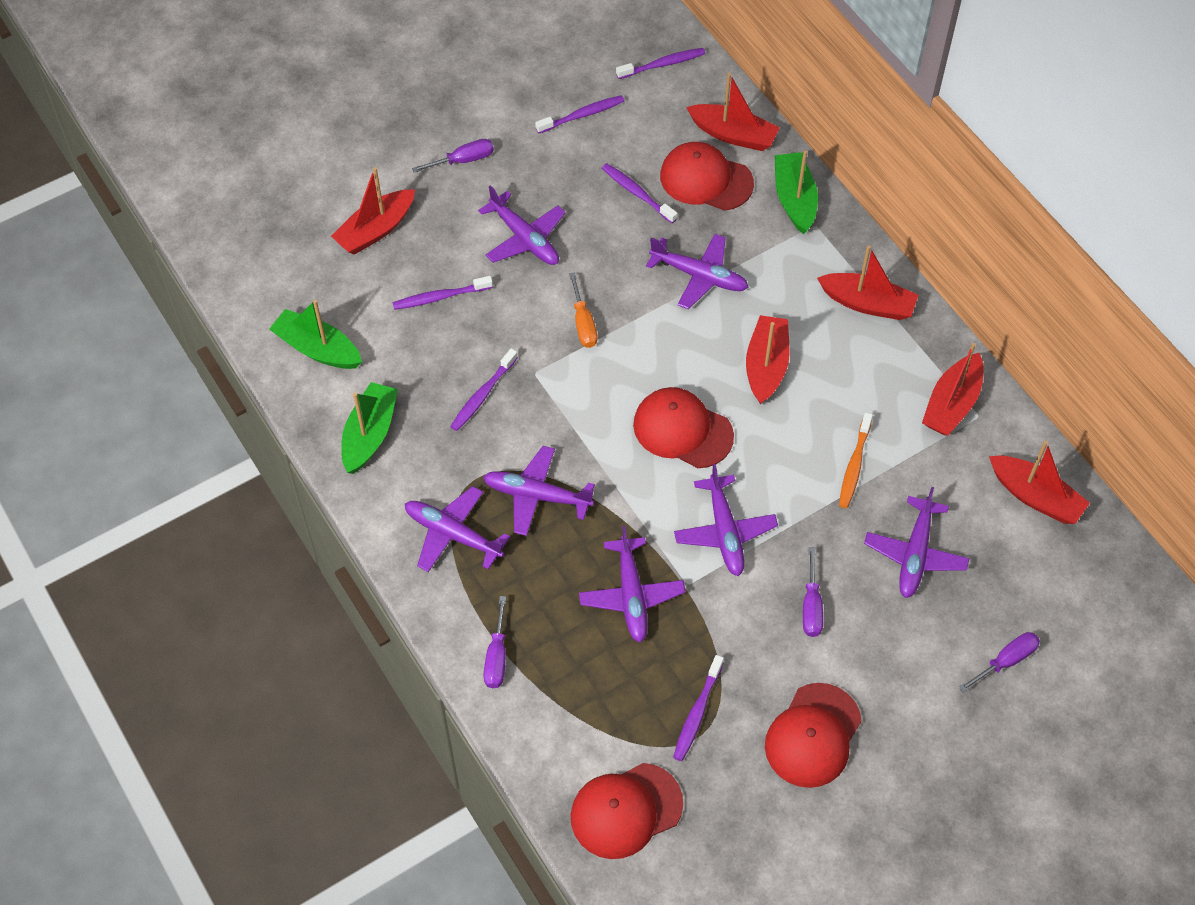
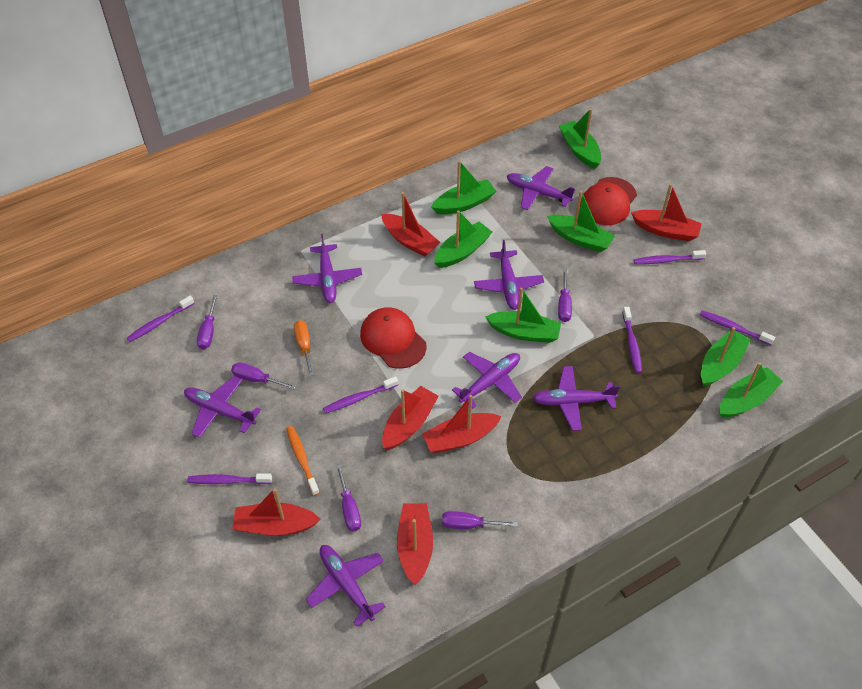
green boat: [269,300,362,369] [341,382,398,474] [775,150,818,234] = 3 -> [431,161,496,214] [434,210,492,268] [485,288,561,343] [547,191,615,252] [559,108,601,169] [701,327,751,387] [720,362,783,418] = 7
purple screwdriver: [412,139,494,172] [484,596,506,688] [803,547,823,637] [959,632,1040,692] = 4 -> [197,295,218,349] [231,362,296,389] [336,464,361,531] [442,511,517,529] [558,269,572,322] = 5
red cap: [571,763,683,859] [633,387,734,468] [660,142,754,211] [765,683,862,788] = 4 -> [360,307,427,369] [580,177,637,225] = 2

